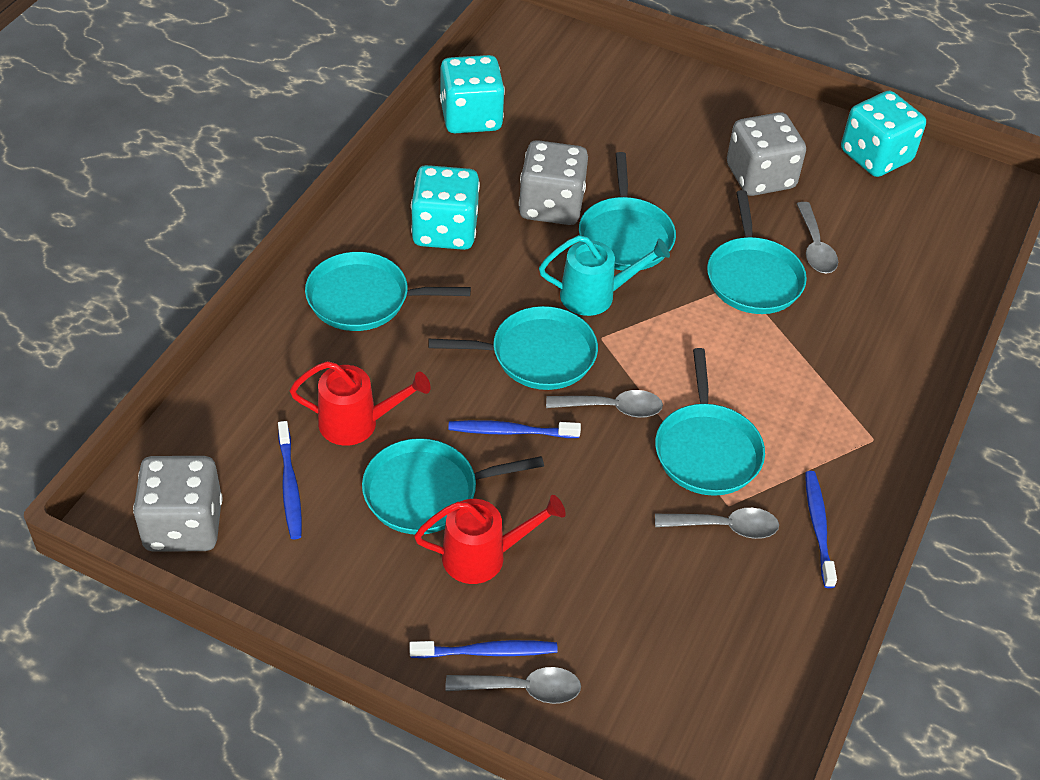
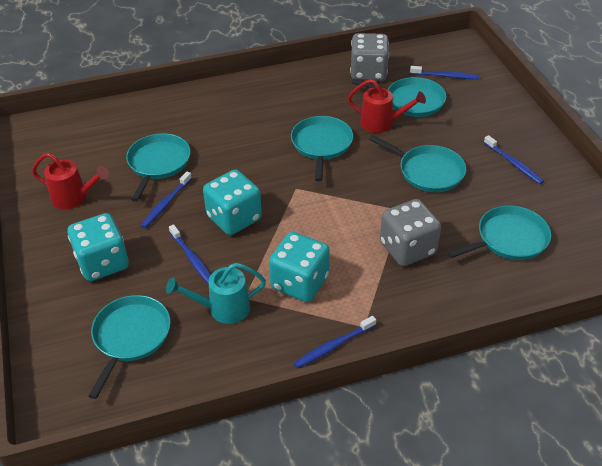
blue toothbrush: [278,421,302,539] [409,640,558,658] [448,420,581,438] [805,471,837,588] = 4 -> [140,171,192,228] [169,224,211,284] [294,316,376,369] [410,66,480,79] [484,135,544,184] = 5
grey dice: [133,456,222,552] [519,140,588,225] [727,112,806,196] = 3 -> [350,33,389,81] [380,199,441,266] = 2
grey spoon: [445,667,581,704] [546,390,663,418] [655,508,779,539] [797,202,838,274] = 4 -> none = 0

